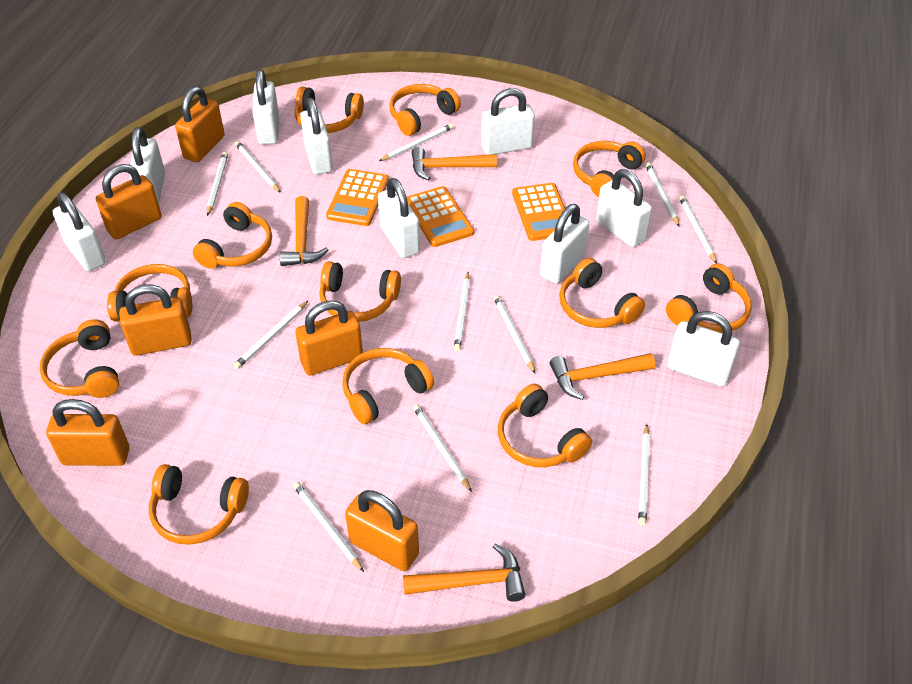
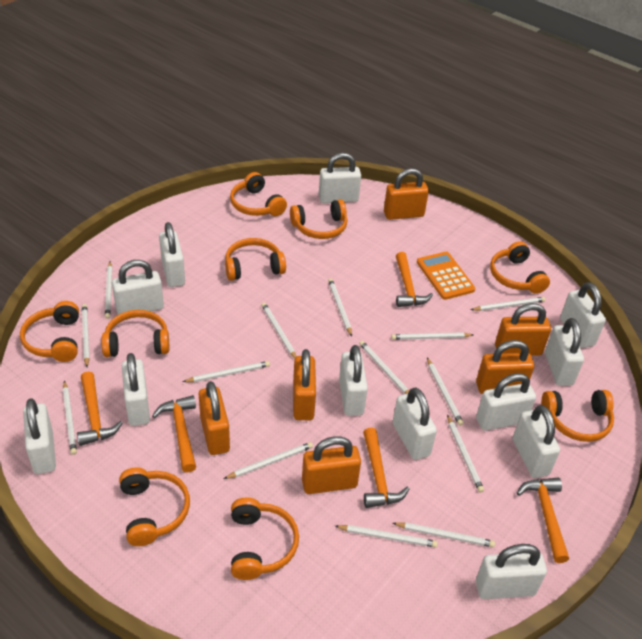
orange calculator: [326,169,389,226] [407,186,474,247] [512,183,565,241] = 3 -> [417,251,475,300] = 1
orange hammer: [280,196,328,266] [403,543,526,602] [412,147,497,181] [550,353,655,400] = 4 -> [77,371,123,446] [152,395,196,473] [363,427,409,508] [396,252,433,307] [517,477,569,563] = 5
orange headphones: [40,319,119,398] [107,264,192,322] [149,464,249,545] [193,202,272,269] [294,87,364,133] [319,261,401,322] [342,348,434,425] [389,84,461,136] [498,384,592,467] [559,258,645,328] [573,141,646,197] [666,264,752,333] = 12 -> [20,301,79,362] [101,310,169,357] [119,467,190,546] [225,238,286,281] [230,172,287,216] [231,497,299,580] [290,199,348,239] [490,241,550,294] [541,390,614,442] = 9
white padlock: [53,192,106,271] [129,127,165,203] [252,69,279,145] [300,98,333,175] [378,178,420,258] [481,88,535,155] [540,204,589,284] [596,169,652,247] [667,311,740,387] = 9 -> [23,398,56,474] [112,260,164,315] [122,353,150,426] [159,222,185,287] [319,153,361,203] [339,345,368,416] [393,387,437,460] [476,373,536,431] [476,544,547,599] [513,405,560,478] [545,318,584,386] [560,282,606,348] = 12
white pencil: [207,152,228,216] [233,301,308,369] [235,141,281,193] [293,482,364,572] [379,124,453,161] [413,404,472,492] [454,272,470,351] [493,295,535,373] [638,424,650,526] [645,163,680,227] [679,196,717,264] = 11 -> [63,381,77,455] [82,304,90,367] [105,262,112,319] [183,361,270,382] [224,442,313,479] [261,302,297,359] [328,278,352,336] [335,525,438,548] [359,341,409,394] [391,332,473,340] [393,522,495,547] [427,358,464,426] [447,415,484,493] [471,297,546,311] = 14

